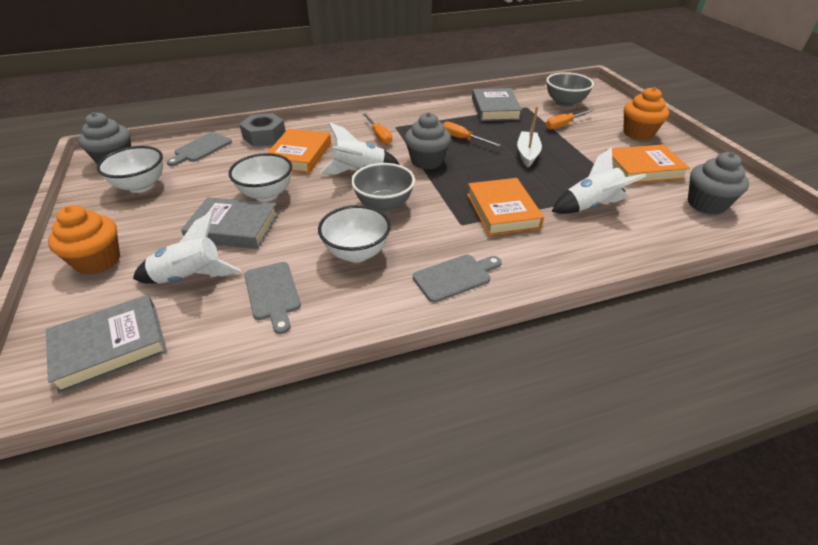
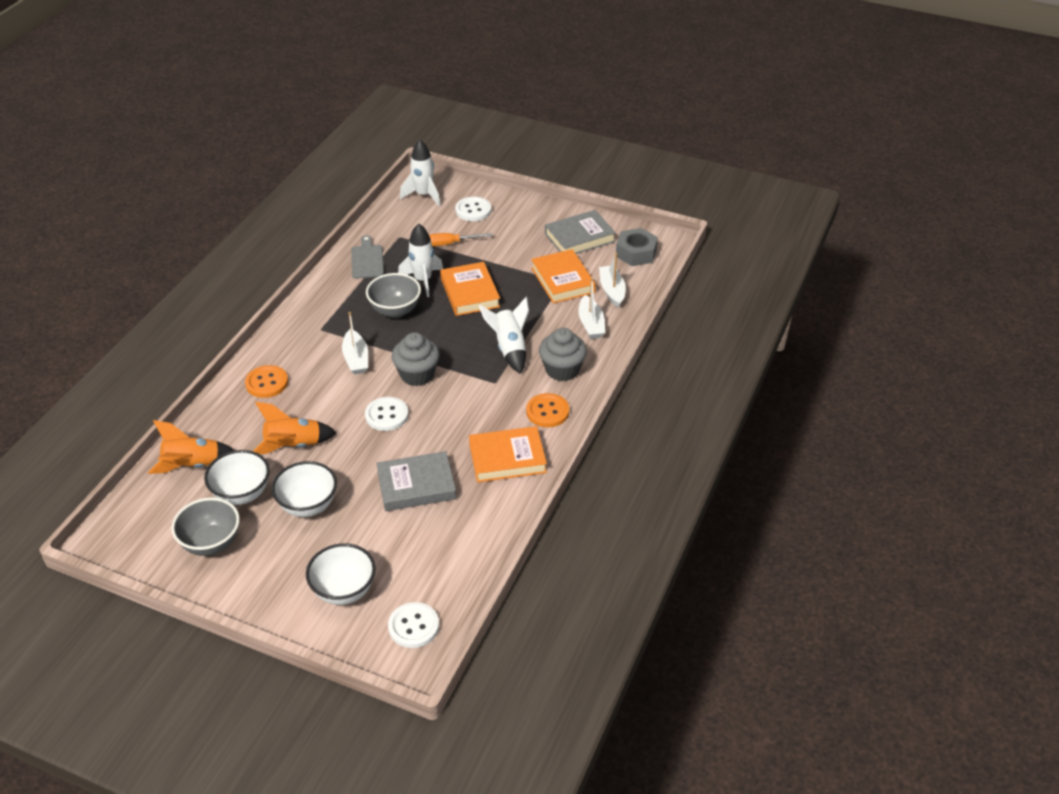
grey book: [46,295,167,394] [181,197,278,249] [472,88,522,121] = 3 -> [376,451,456,511] [545,210,616,254] = 2
grey cupcake: [78,112,131,164] [405,112,451,170] [688,152,749,215] = 3 -> [391,332,440,386] [539,328,587,381] = 2
grey cutting board: [167,132,232,166] [244,262,301,334] [413,254,502,303] = 3 -> [351,235,384,279] = 1
orange button: none = 0 -> [245,365,288,398] [526,393,569,427] = 2
orange cupcake: [48,205,120,275] [623,87,669,140] = 2 -> none = 0
orange rocket: none = 0 -> [148,420,235,474] [253,402,337,454] = 2
orange screwdriver: [363,113,392,145] [443,122,500,147] [546,109,594,130] = 3 -> [429,233,493,246] = 1
white boat: [517,106,542,167] = 1 -> [342,312,368,374] [578,278,605,339] [599,253,626,307] = 3
white button: none = 0 -> [365,397,409,431] [388,602,439,648] [455,197,491,221] = 3

